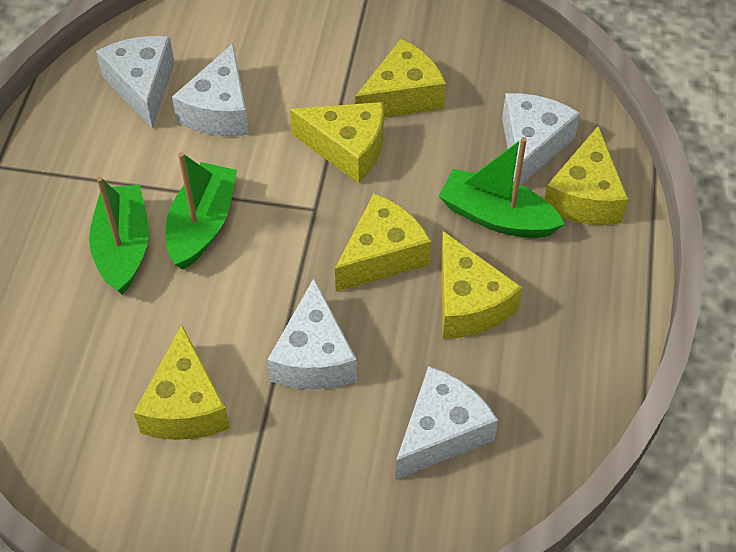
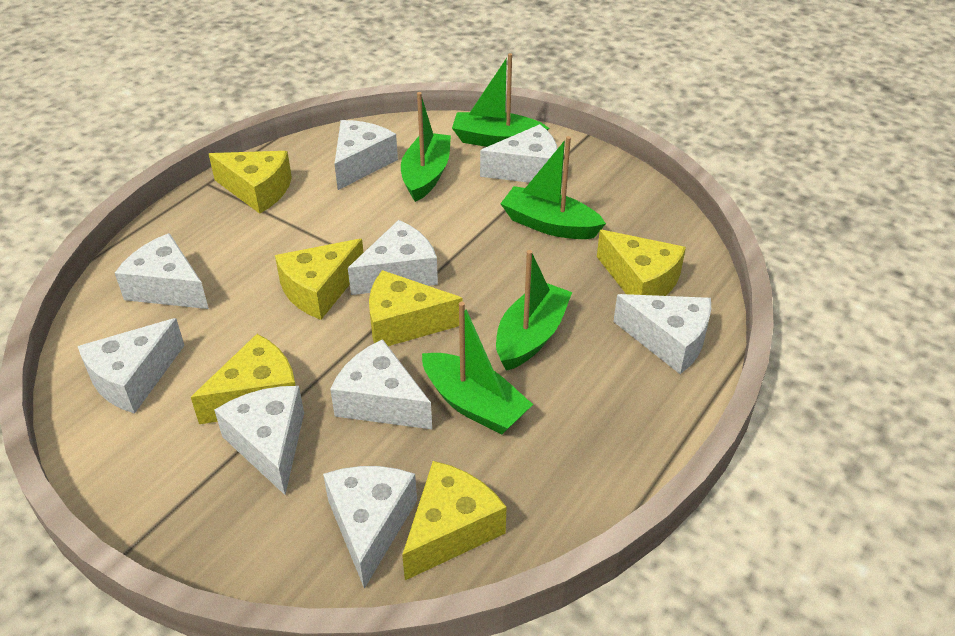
green boat: [89,177,149,295] [166,152,237,270] [439,137,565,238] = 3 -> [401,92,451,202] [422,302,533,434] [452,53,549,147] [496,250,572,371] [500,136,606,239] = 5
white cheese: [96,36,175,128] [172,44,249,136] [267,278,357,389] [395,366,498,480] [502,93,580,185] = 5 -> [78,318,185,414] [115,233,209,309] [214,386,304,495] [323,466,417,589] [330,339,432,429] [334,120,398,190] [348,220,438,295] [480,124,558,183] [613,294,711,374] = 9

